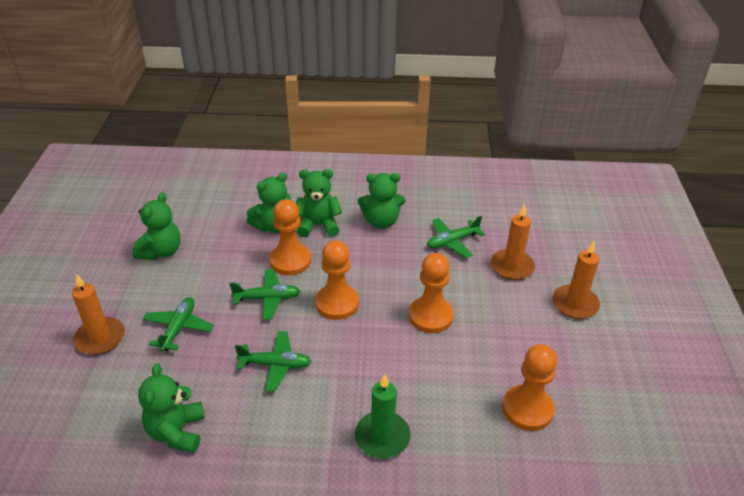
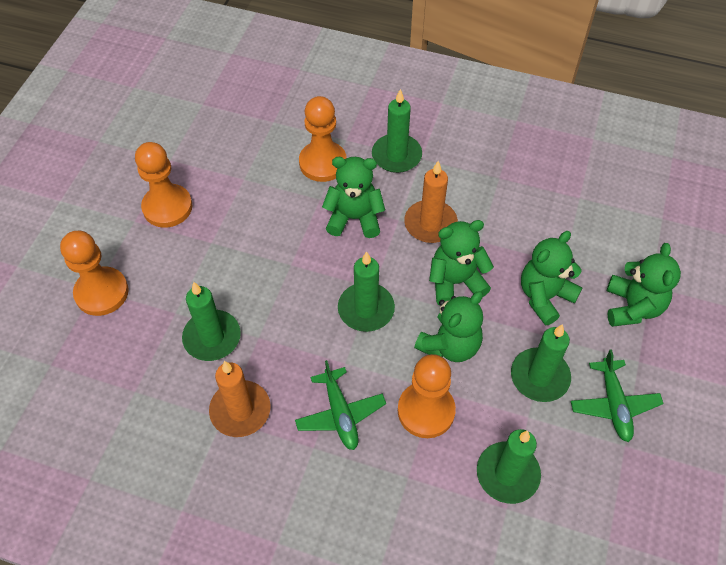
green candle: [355,374,411,459] = 1 -> [182,282,241,361] [338,251,395,332] [372,89,422,173] [477,429,541,504] [511,324,571,402] = 5
green plane: [143,297,214,351] [229,269,300,320] [235,331,312,392] [427,216,485,258] = 4 -> [295,360,386,450] [571,349,664,442] = 2
orange candle: [72,273,125,355] [491,204,535,280] [553,241,600,319] = 3 -> [209,361,271,437] [404,161,458,243] = 2

